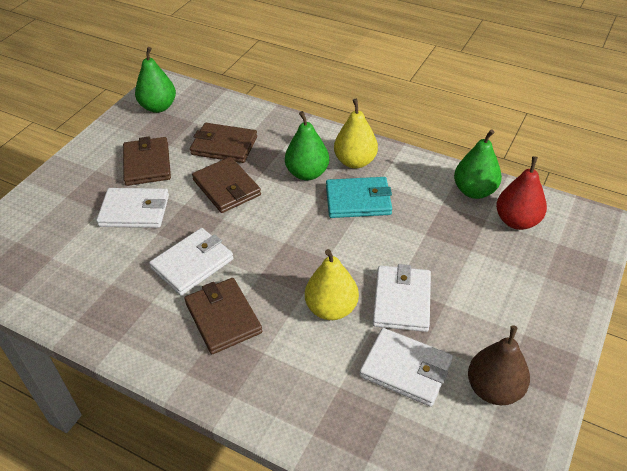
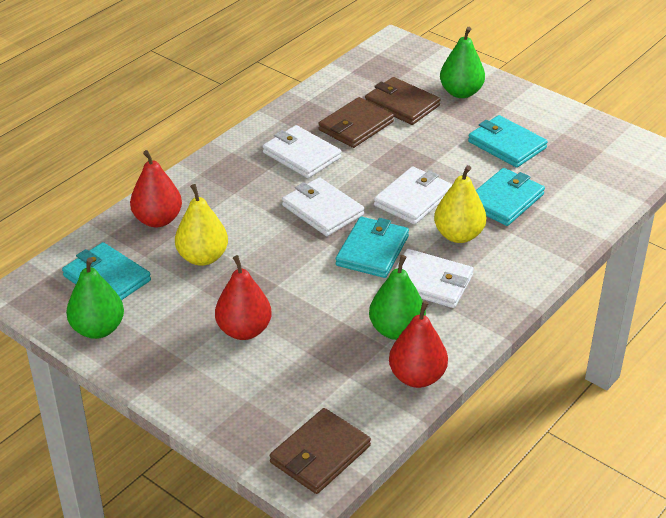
brown pear: [468,325,530,405] = 1 -> none = 0
brown wallet: [123,136,171,186] [184,278,262,354] [190,123,257,163] [192,157,261,213] = 4 -> [270,408,371,494] [318,97,394,148] [365,77,441,125] = 3
red pear: [496,156,547,230] = 1 -> [130,150,182,227] [215,255,272,340] [389,301,448,388] = 3
turquoise wallet: [326,177,392,218] = 1 -> [62,242,151,300] [336,217,409,278] [468,115,548,168] [476,168,545,226] = 4

